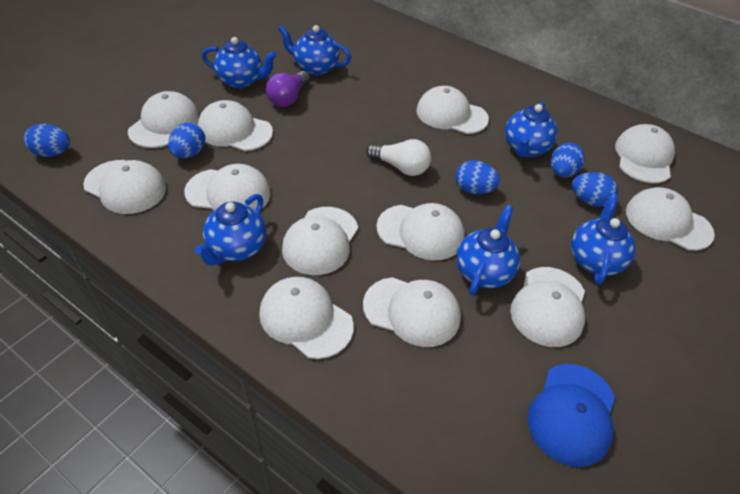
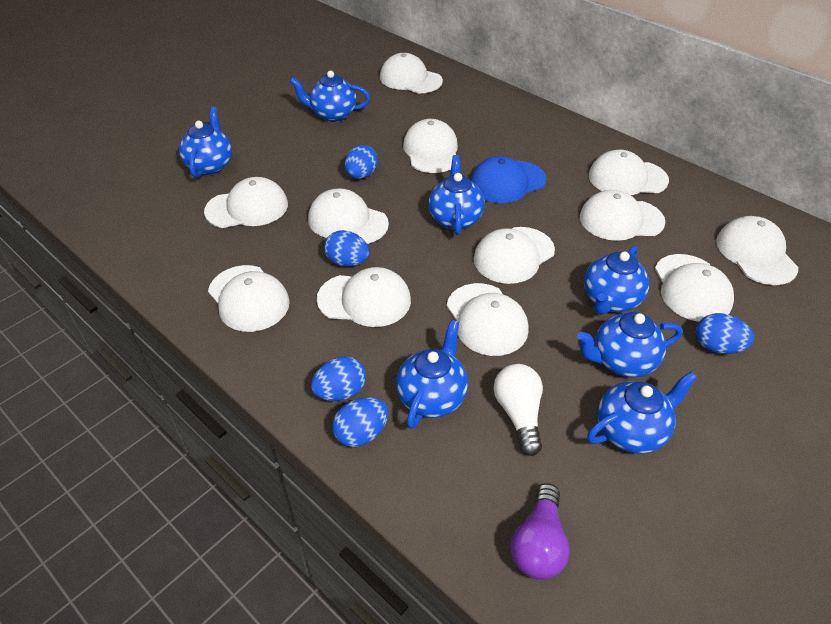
blue teapot: [195,194,266,266] [202,37,277,88] [278,25,351,75] [456,205,520,295] [505,102,558,157] [571,193,636,284] = 6 -> [179,107,232,178] [290,70,370,122] [396,319,468,429] [428,155,485,235] [577,312,682,378] [584,246,649,315] [587,371,698,454] = 7

